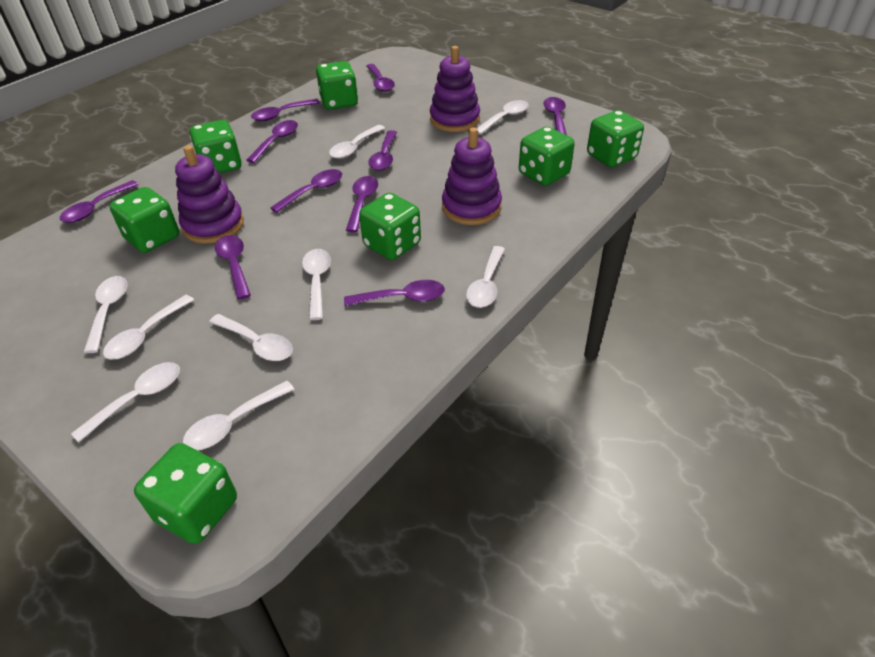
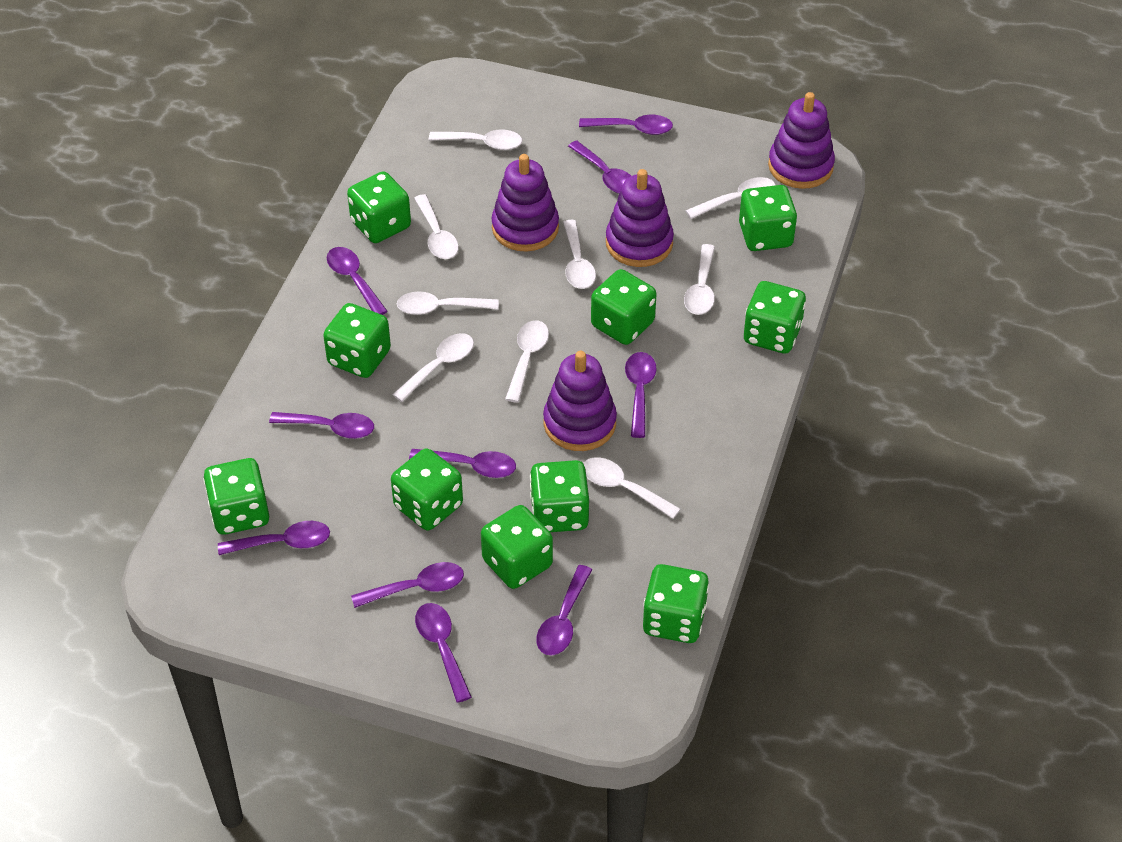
green dice: [109,187,179,253] [134,443,237,544] [190,120,242,173] [316,61,358,110] [359,193,421,260] [519,126,575,186] [587,110,644,167] = 7 -> [203,458,269,535] [323,303,391,378] [347,171,411,243] [391,448,463,530] [481,505,553,589] [530,460,589,532] [591,269,656,345] [643,564,709,643] [739,185,797,251] [744,281,806,354] = 10
purple stacking toy: [175,145,244,244] [430,46,480,132] [442,127,502,225] = 3 -> [491,154,559,252] [543,351,617,451] [606,169,674,267] [768,92,835,189] = 4

